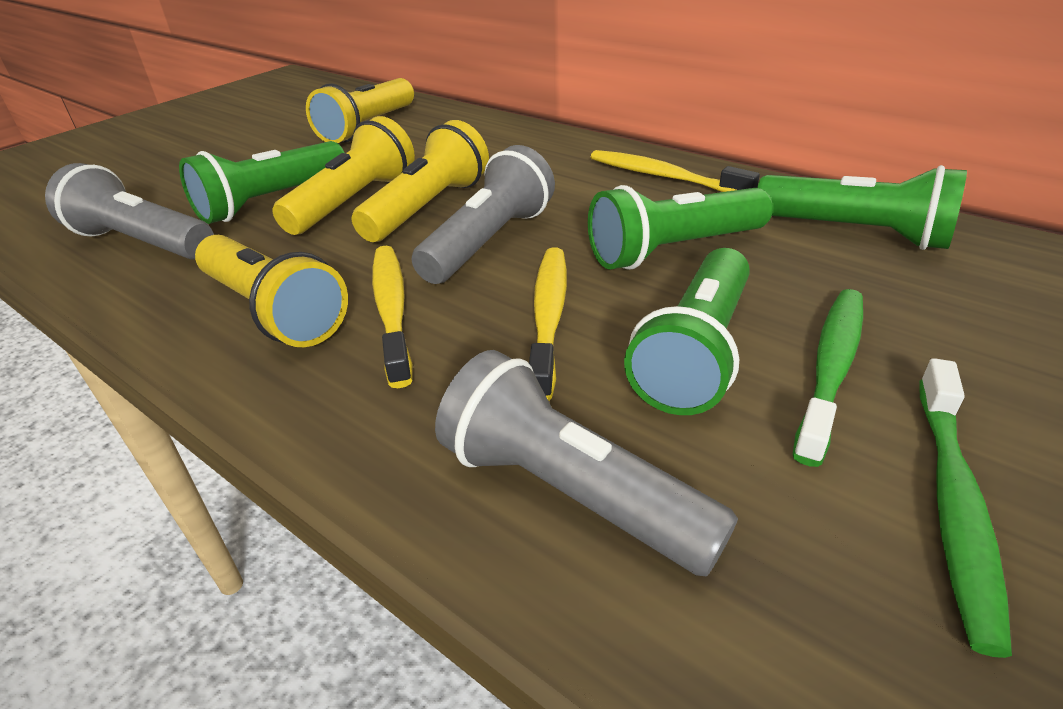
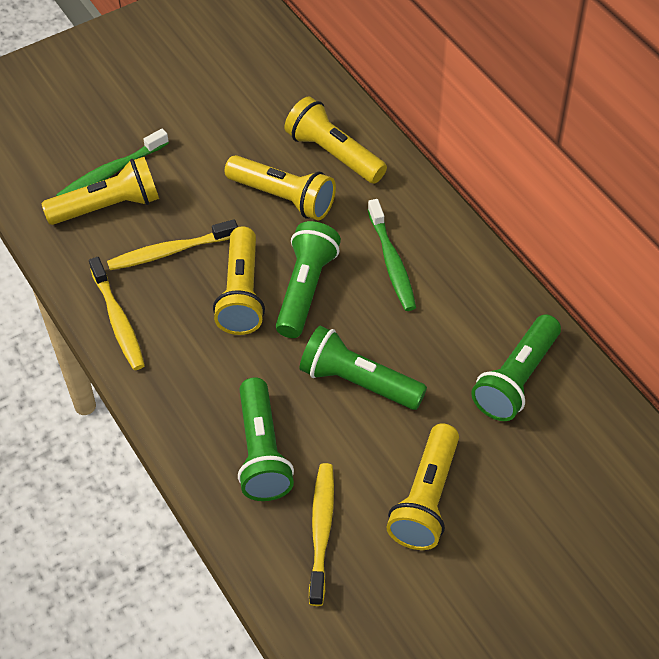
grey flashlight: [45,163,214,260] [412,145,555,284] [435,350,738,577] = 3 -> none = 0
yellow flashlight: [195,235,348,347] [272,116,415,235] [306,78,414,143] [352,120,489,242] = 4 -> [41,157,159,225] [213,226,265,335] [224,155,336,220] [284,96,387,184] [386,423,459,550] = 5

